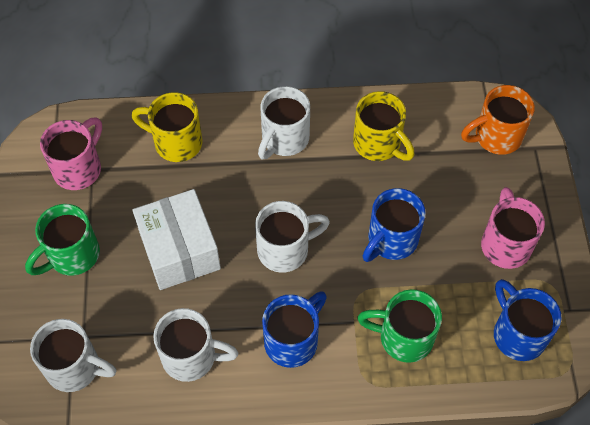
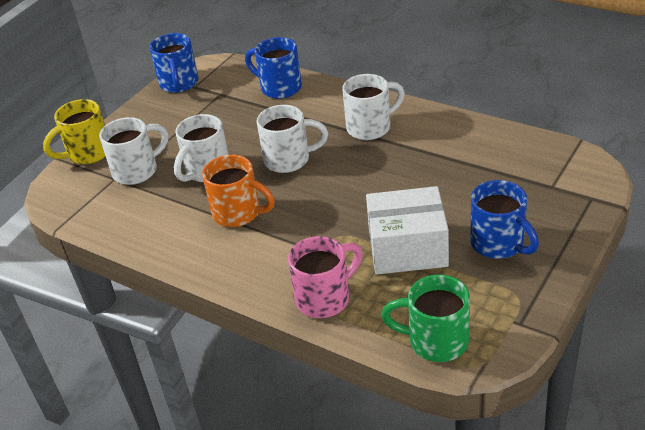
green mug: [25,204,100,276] [357,289,442,363] = 2 -> [381,275,470,362] = 1
pink mug: [40,118,102,190] [481,187,545,269] = 2 -> [288,236,363,318] = 1
yellow mug: [132,92,203,162] [353,91,414,161] = 2 -> [43,99,105,164] = 1

